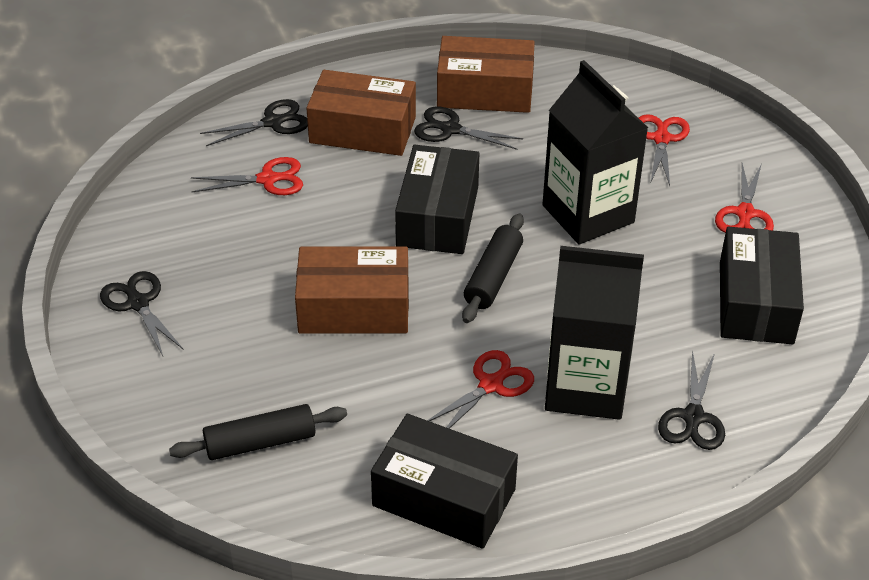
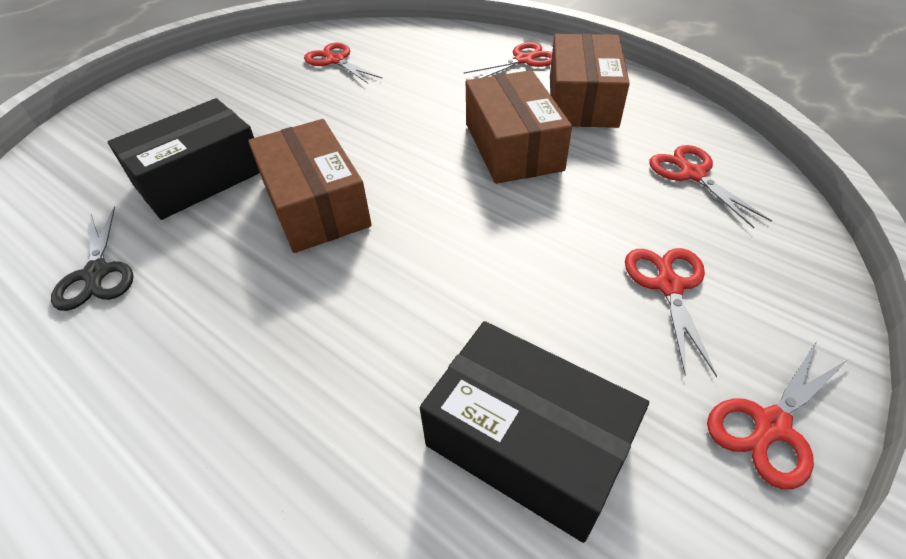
black box: [371,414,518,549] [395,145,479,254] [720,227,804,344] = 3 -> [108,98,260,220] [420,321,649,543] = 2
black carton: [542,60,648,244] [545,246,644,420] = 2 -> none = 0
black rolling pin: [169,404,347,460] [462,214,524,323] = 2 -> none = 0
black scissors: [100,271,184,356] [200,99,308,146] [414,107,523,150] [658,350,725,450] = 4 -> [51,206,134,311] = 1
red scissors: [191,157,303,195] [427,350,534,429] [639,114,690,186] [715,163,774,233] = 4 -> [304,43,383,83] [464,42,552,78] [625,248,717,377] [649,145,772,228] [707,341,850,489] = 5

